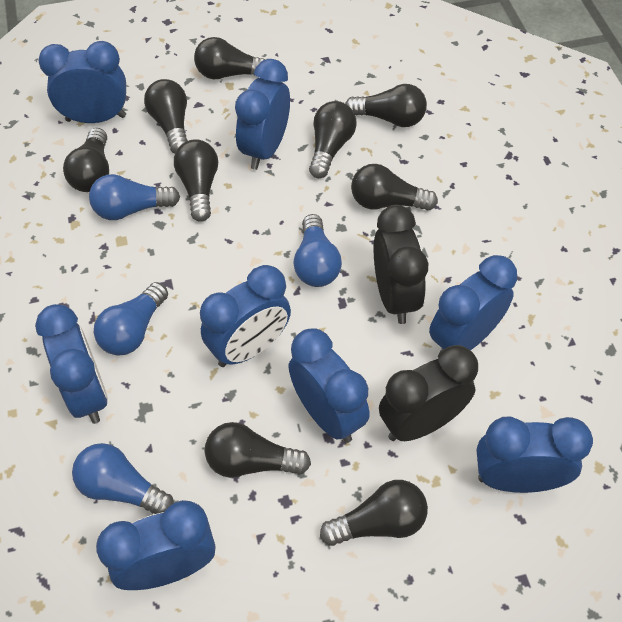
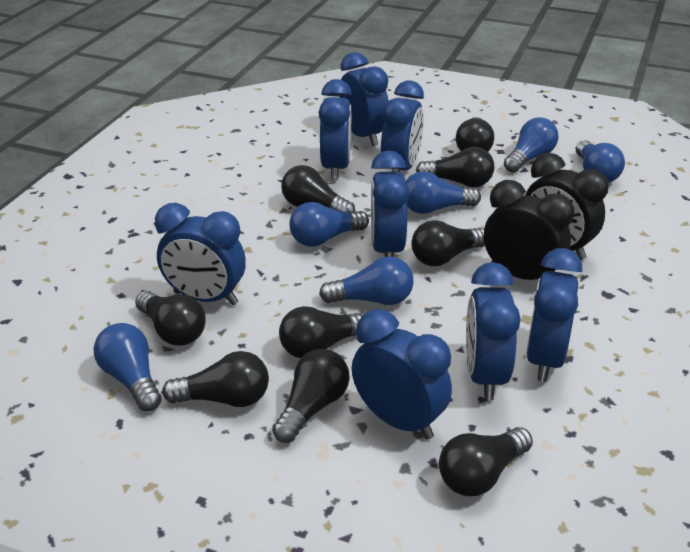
blue light bulb: [72,443,174,514] [89,174,180,220] [94,282,168,356] [293,214,342,287] = 4 -> [94,323,162,411] [289,202,369,247] [319,256,414,305] [406,171,481,214] [504,117,558,173] [576,140,625,183] = 6

